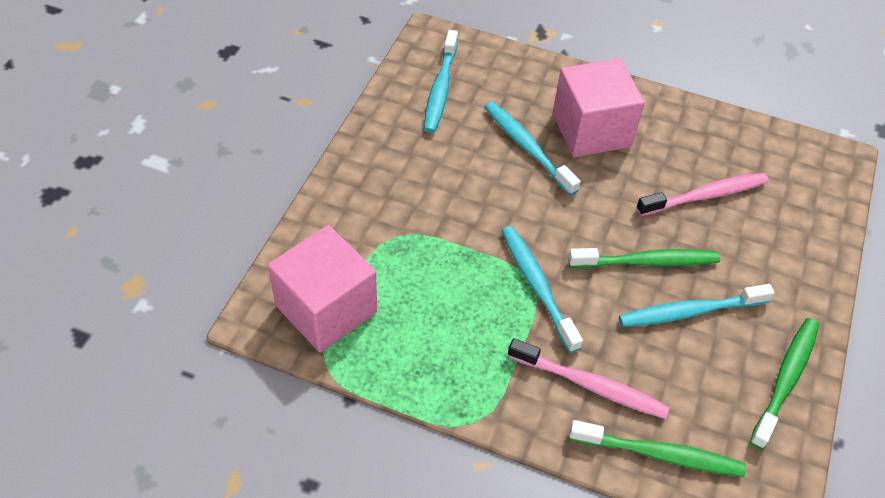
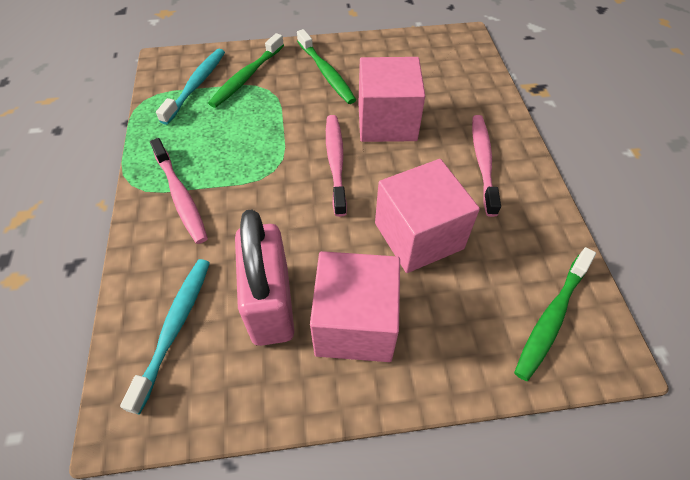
pink cube: [268,225,377,353] [553,58,645,157] = 2 -> [310,251,400,362] [358,57,425,142] [375,159,480,273] = 3
pink padlock: none = 0 -> [235,209,294,346] = 1
pink toothbrush: [508,338,670,419] [636,173,769,216] = 2 -> [150,138,208,244] [326,115,347,217] [472,115,501,217] = 3
turquoise toothbrush: [424,30,458,133] [484,102,581,196] [501,226,583,353] [619,284,775,327] = 4 -> [120,259,210,415] [156,49,225,125] = 2

